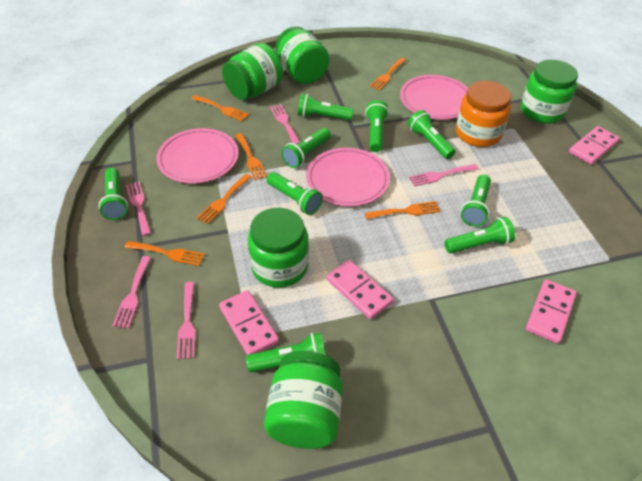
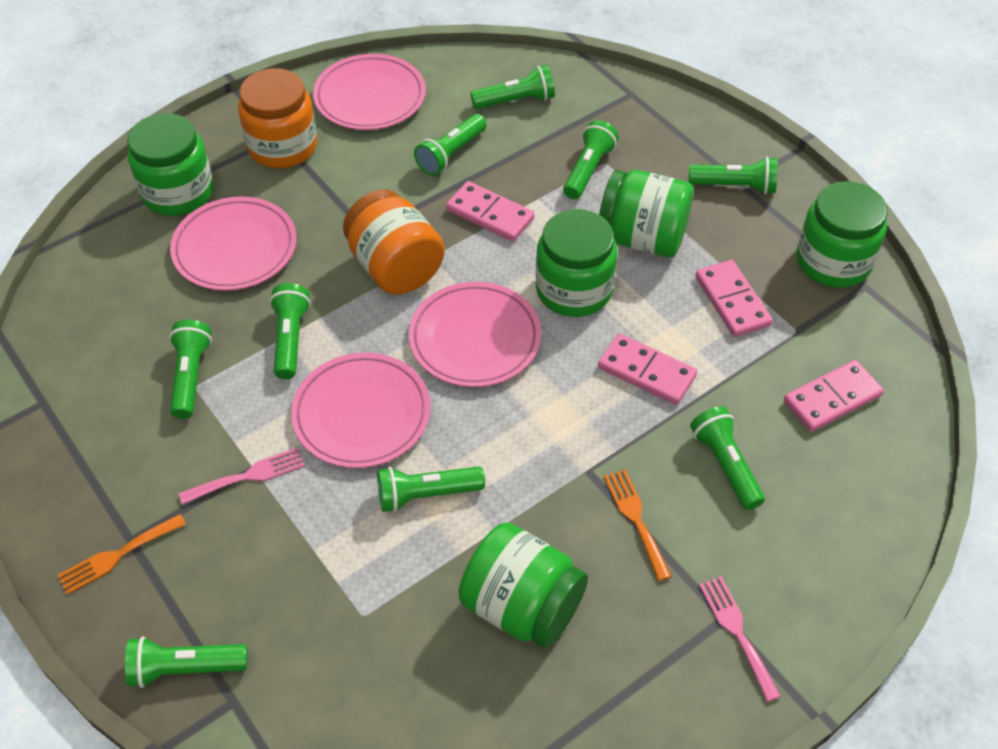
orange fork: [124,241,205,266] [191,95,249,122] [197,174,252,224] [235,133,268,180] [365,201,441,219] [370,57,406,91] = 6 -> [58,514,186,595] [604,469,672,581] = 2
orange jar: [456,81,511,147] = 1 -> [238,68,317,168] [343,190,445,294] = 2
pink fork: [112,256,151,328] [126,181,151,236] [176,282,196,359] [270,104,300,144] [409,164,478,186] = 5 -> [178,448,305,505] [699,576,781,702] = 2
pink plate: [156,128,239,184] [306,148,390,206] [400,75,468,120] = 3 -> [170,197,297,291] [291,353,431,468] [313,54,426,130] [409,282,541,387] = 4

